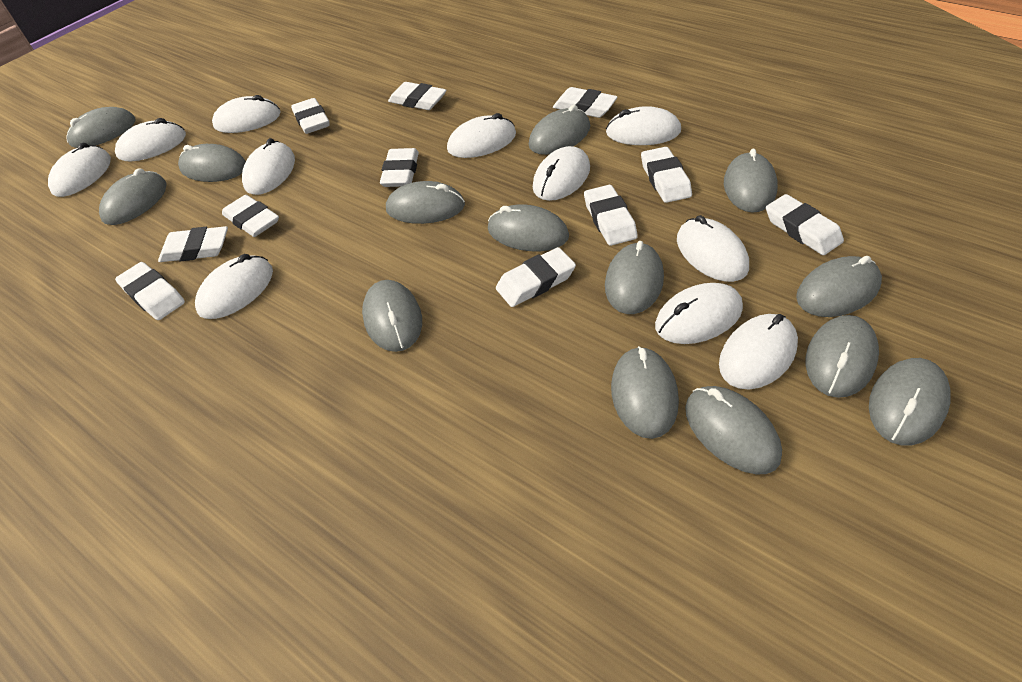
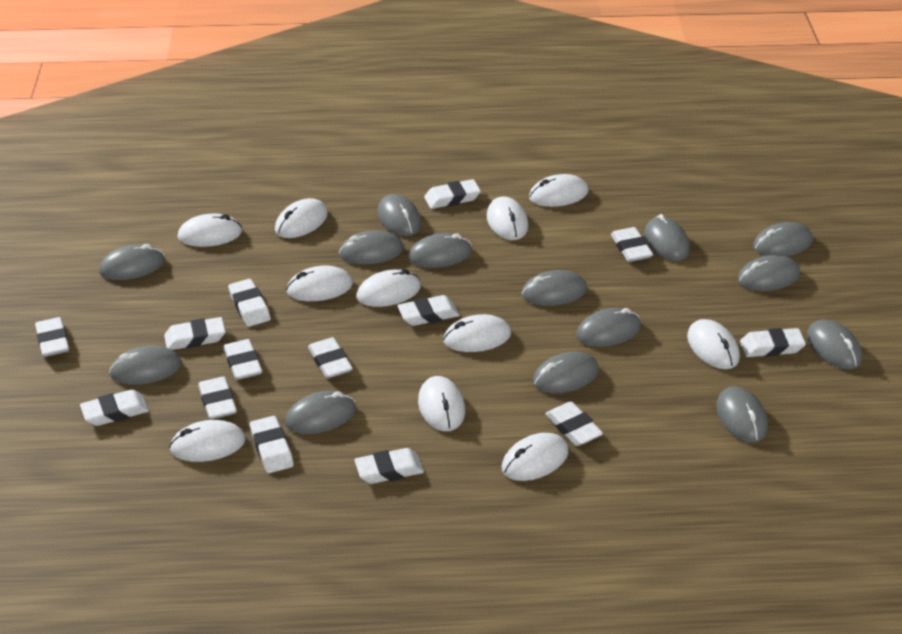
white eraser: [115,262,185,320] [158,226,228,262] [222,195,279,237] [291,98,330,134] [380,148,419,187] [388,82,447,110] [496,247,576,307] [553,87,617,118] [584,185,638,246] [641,147,692,203] [766,194,844,255] = 11 -> [35,317,69,357] [80,390,149,426] [164,317,226,350] [198,377,237,419] [223,339,262,380] [228,279,271,327] [250,416,294,473] [308,337,353,378] [354,448,424,484] [397,295,460,326] [424,179,481,209] [545,402,603,446] [611,227,653,262] [740,328,806,357] = 14

